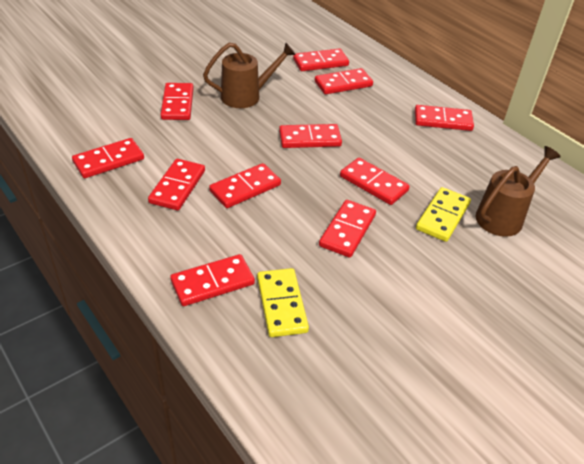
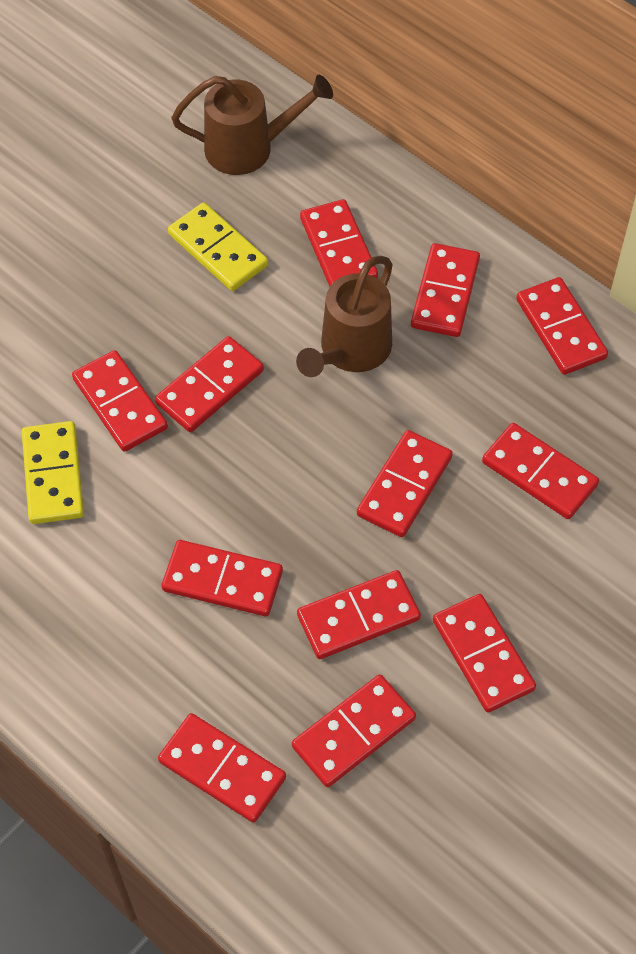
red domino: [72,138,144,178] [148,159,205,210] [161,83,194,120] [170,254,255,306] [209,163,281,208] [279,124,342,148] [293,48,349,71] [315,68,373,94] [319,200,376,258] [340,158,410,205] [415,105,474,131] = 11 -> [72,350,168,452] [155,336,264,432] [158,713,286,823] [162,540,283,616] [292,674,416,787] [297,570,421,659] [300,199,378,287] [357,430,453,537] [411,243,480,337] [433,594,536,713] [482,423,599,519] [516,277,608,375] = 12

